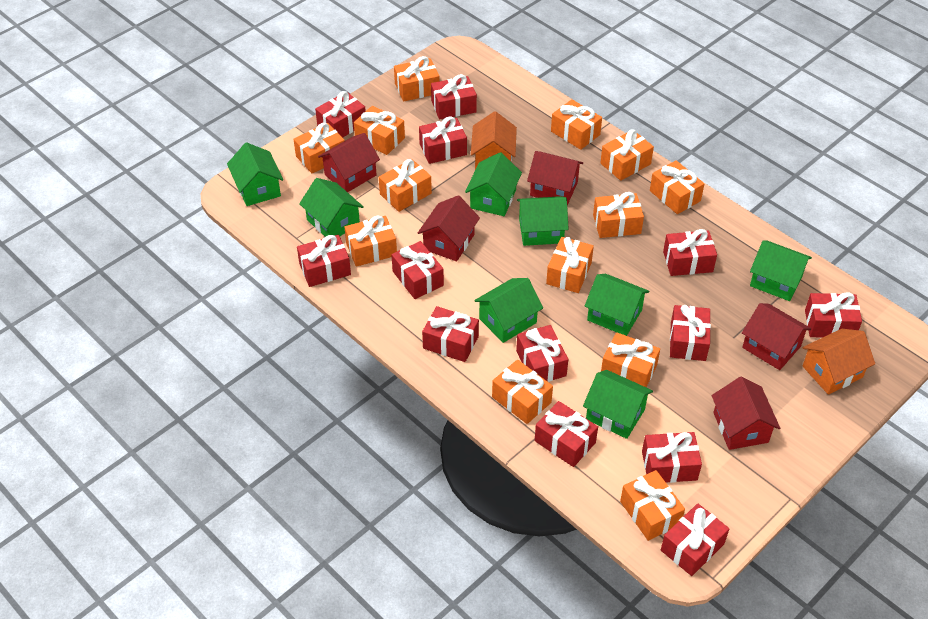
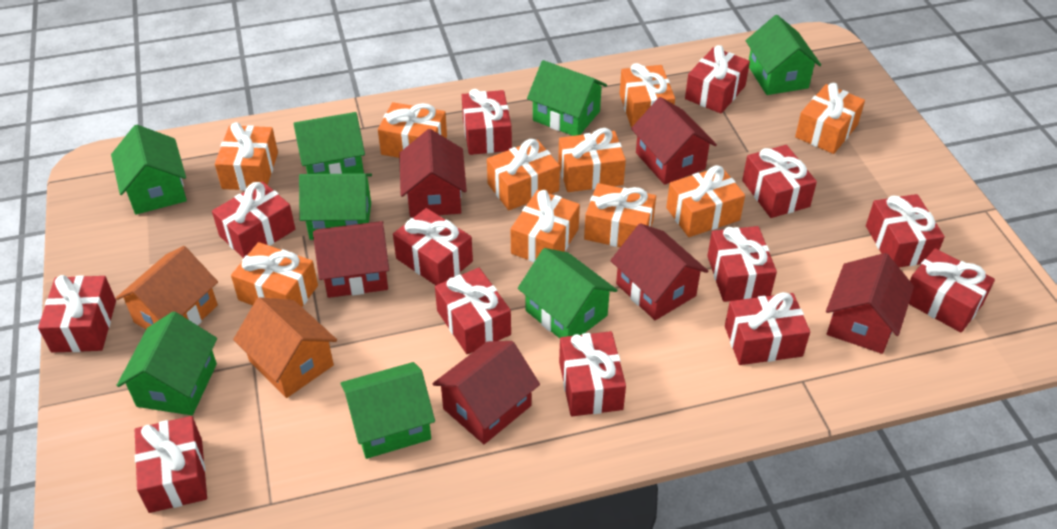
orange gift: [293,123,344,173] [345,216,397,267] [354,106,405,155] [379,159,432,212] [394,56,440,102] [492,360,553,424] [546,237,594,293] [551,99,602,150] [593,192,644,238] [600,129,654,181] [601,332,660,387] [620,470,685,541] [650,160,704,214] = 13 -> [215,122,278,190] [231,242,318,307] [378,102,447,158] [487,139,560,210] [510,190,580,262] [558,128,626,192] [584,183,656,247] [619,63,675,128] [666,165,745,237] [795,83,865,154] = 10
red house: [318,133,380,192] [418,195,480,261] [527,151,583,205] [712,377,780,450] [742,303,811,370] = 5 -> [313,221,389,298] [399,129,467,217] [433,341,540,444] [610,223,708,320] [631,97,717,185] [826,253,914,354] = 6

